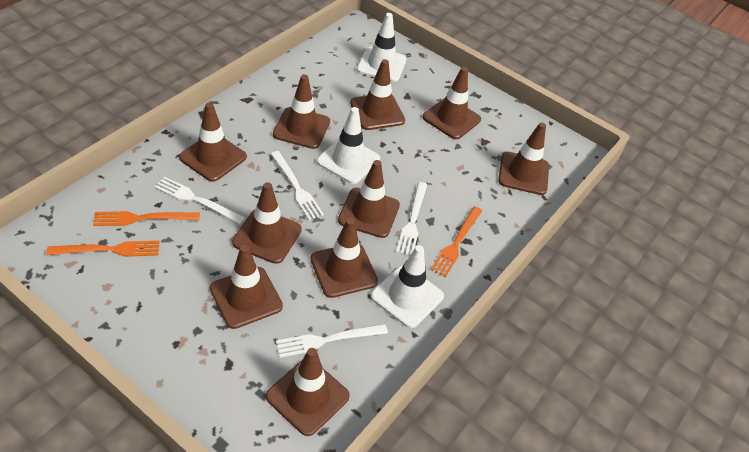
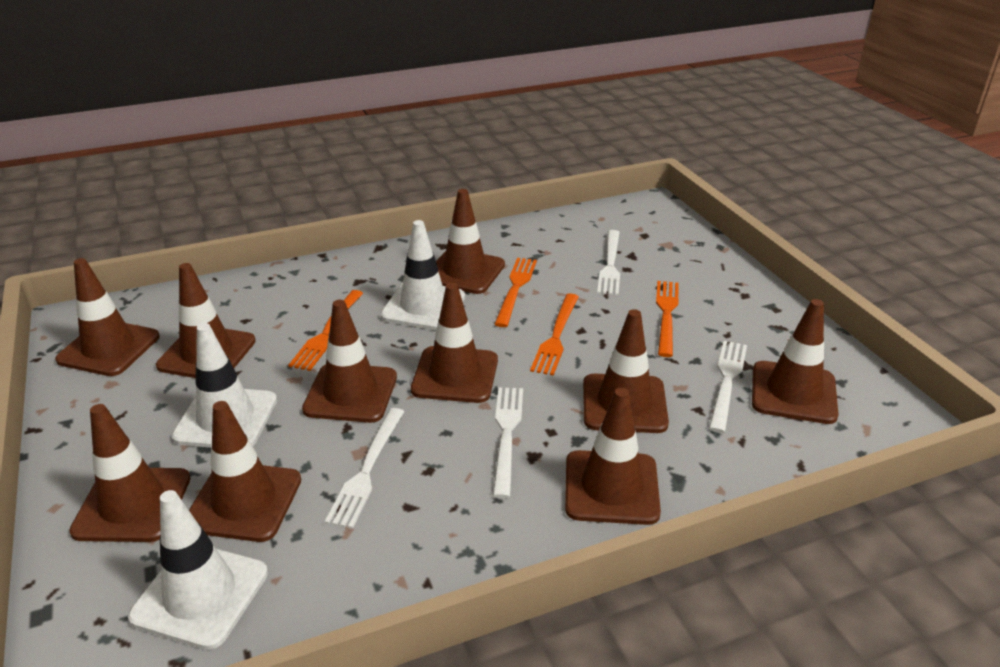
orange fork: [46,241,159,257] [93,211,200,226] [430,206,482,277] = 3 -> [288,290,363,371] [494,258,537,327] [530,293,579,376] [656,281,679,357] = 4

